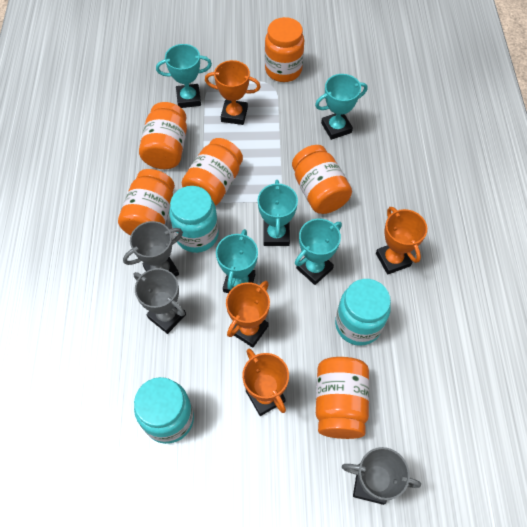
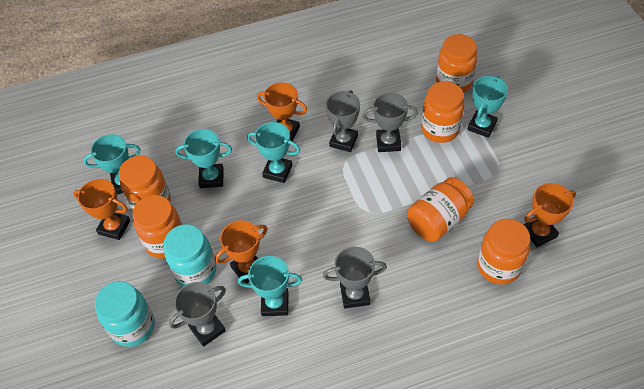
grey trophy: [123,221,183,277] [133,268,186,334] [342,447,421,505] = 3 -> [169,282,226,347] [323,247,387,309] [326,90,360,152] [362,93,418,152] = 4
turquoise jar: [134,377,194,444] [169,186,219,253] [335,279,391,346] = 3 -> [95,281,155,347] [164,224,216,287] = 2

